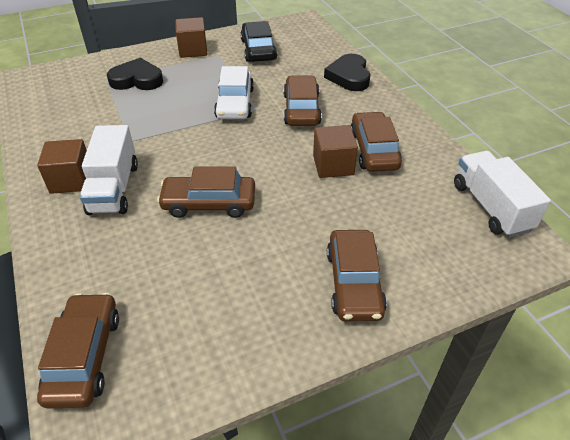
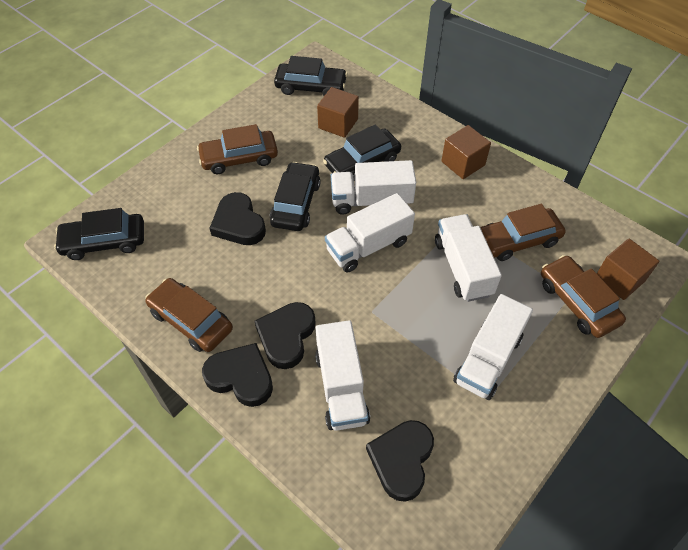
black car: [240,21,277,62] = 1 -> [54,208,144,260] [270,162,321,231] [274,56,348,96] [323,125,401,181] = 4
black heart: [107,58,163,90] [324,54,371,91] = 2 -> [202,343,273,407] [209,192,266,245] [254,302,316,369] [366,420,434,502] = 4
brown car: [37,293,119,408] [157,167,255,218] [284,75,322,126] [327,230,387,321] [351,111,402,172] = 5 -> [145,278,233,352] [197,124,278,174] [480,204,566,261] [541,255,626,338] = 4
white car: [214,66,254,119] = 1 -> none = 0
white truck: [80,125,138,215] [454,151,551,238] = 2 -> [315,320,370,431] [325,193,415,272] [331,160,416,215] [435,214,502,302] [453,294,533,400] = 5

